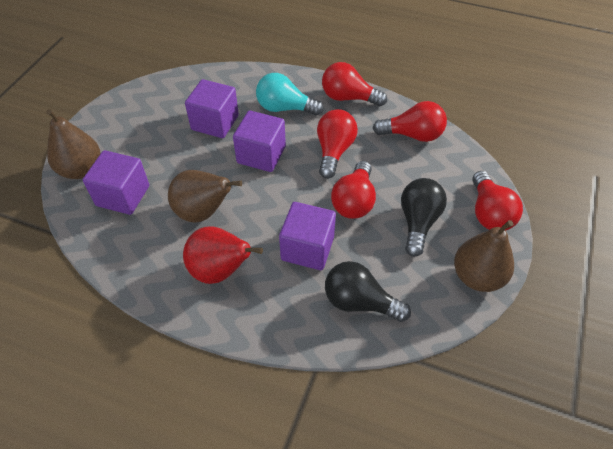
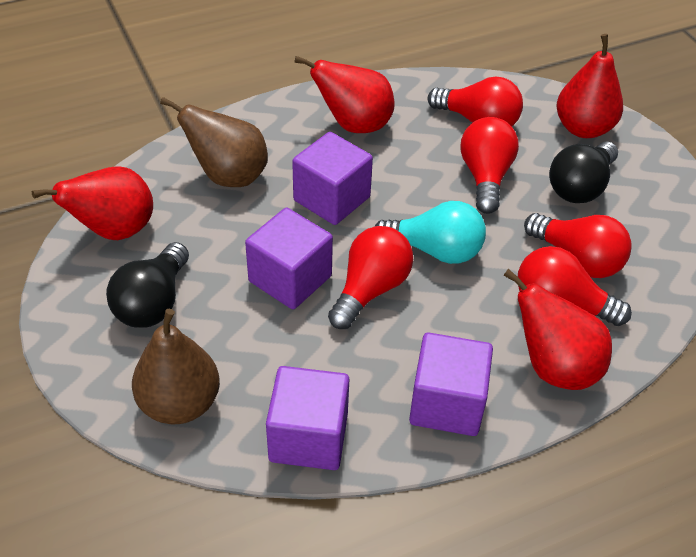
brown pear: [46,109,101,179] [168,170,242,223] [454,220,514,292] = 3 -> [132,309,220,424] [160,97,268,187] = 2
red pear: [183,226,263,284] = 1 -> [32,166,153,240] [294,56,394,133] [503,269,612,390] [556,34,623,138] = 4

